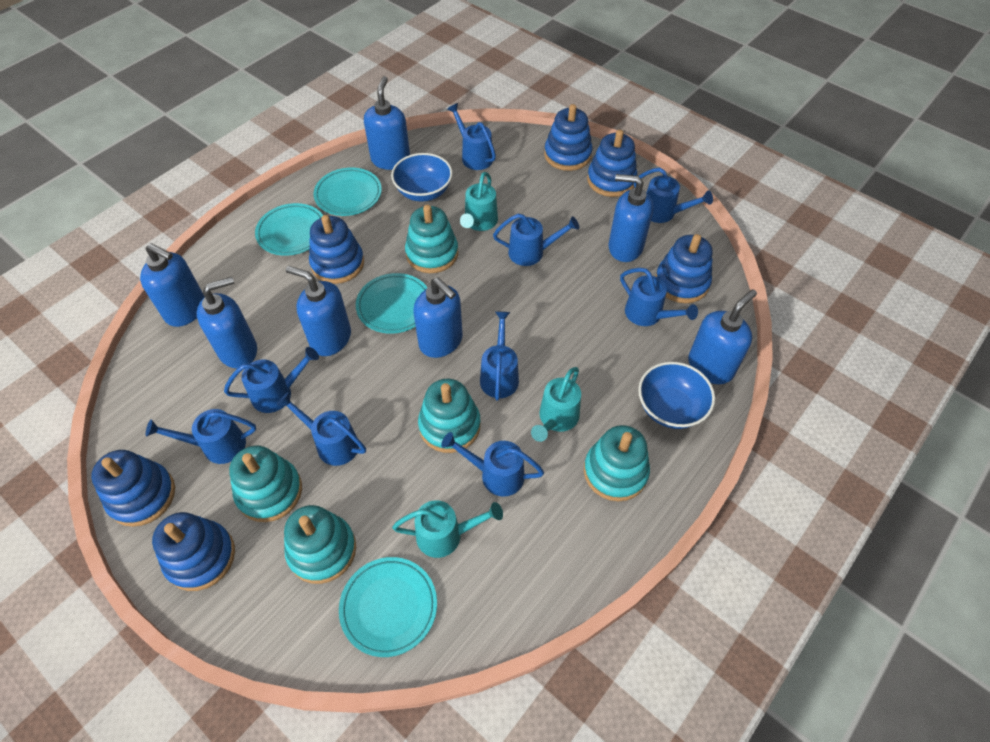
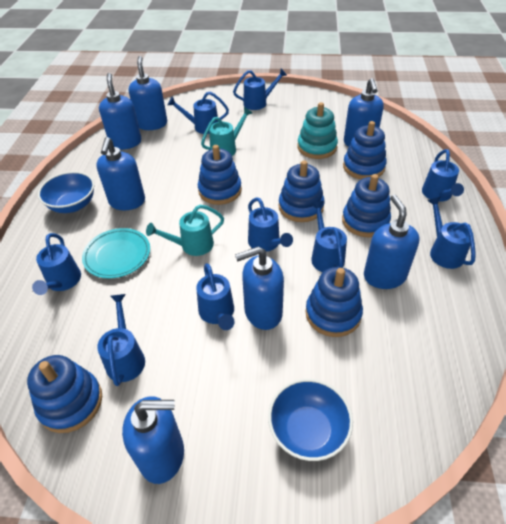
turquoise plate: [255,203,323,256] [313,168,382,216] [339,557,437,657] [356,273,428,334] = 4 -> [82,228,150,279] = 1
turquoise stacking toy: [229,446,302,522] [284,505,356,584] [405,205,458,273] [418,379,481,453] [584,425,650,501] = 5 -> [297,102,338,159] = 1
turquoise watering can: [392,500,503,558] [460,172,498,231] [531,367,581,442] = 3 -> [146,205,224,256] [201,107,252,156] = 2

